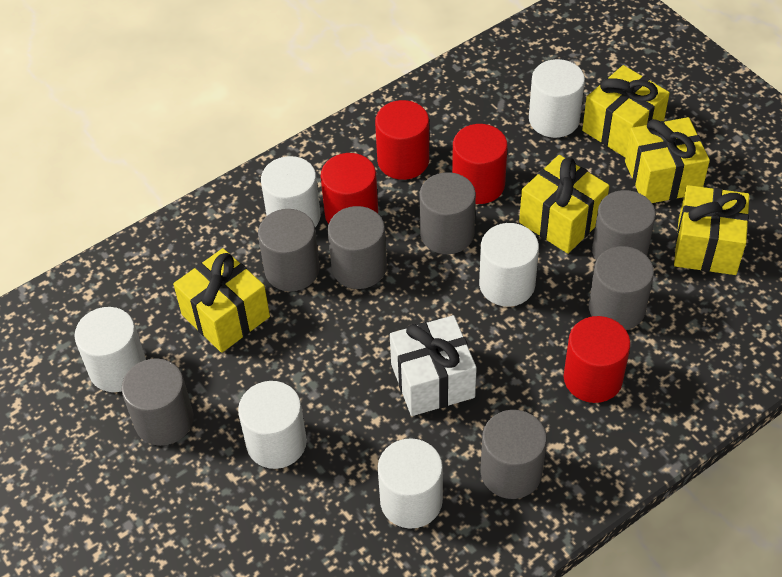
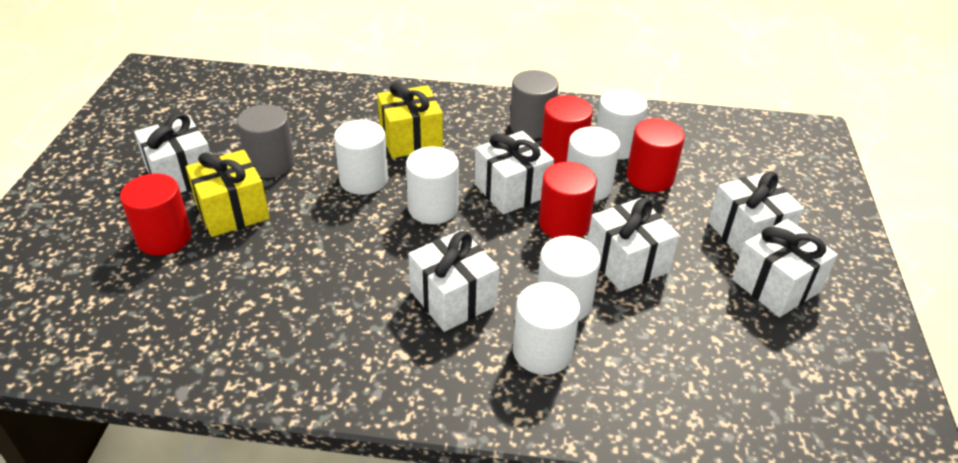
grey cylinder: [122,358,194,446] [258,209,320,292] [328,206,387,289] [419,172,476,254] [481,410,547,499] [589,246,654,330] [592,190,656,260] = 7 -> [237,104,295,178] [510,70,558,139] = 2
white gift: [390,315,477,416] = 1 -> [134,113,210,193] [408,230,500,332] [474,131,554,215] [588,198,679,292] [708,172,804,257] [732,219,838,317] = 6
yellow gift: [173,248,270,353] [519,155,609,254] [582,65,670,158] [625,117,710,203] [674,185,749,275] = 5 -> [186,150,270,237] [377,83,443,158] = 2

